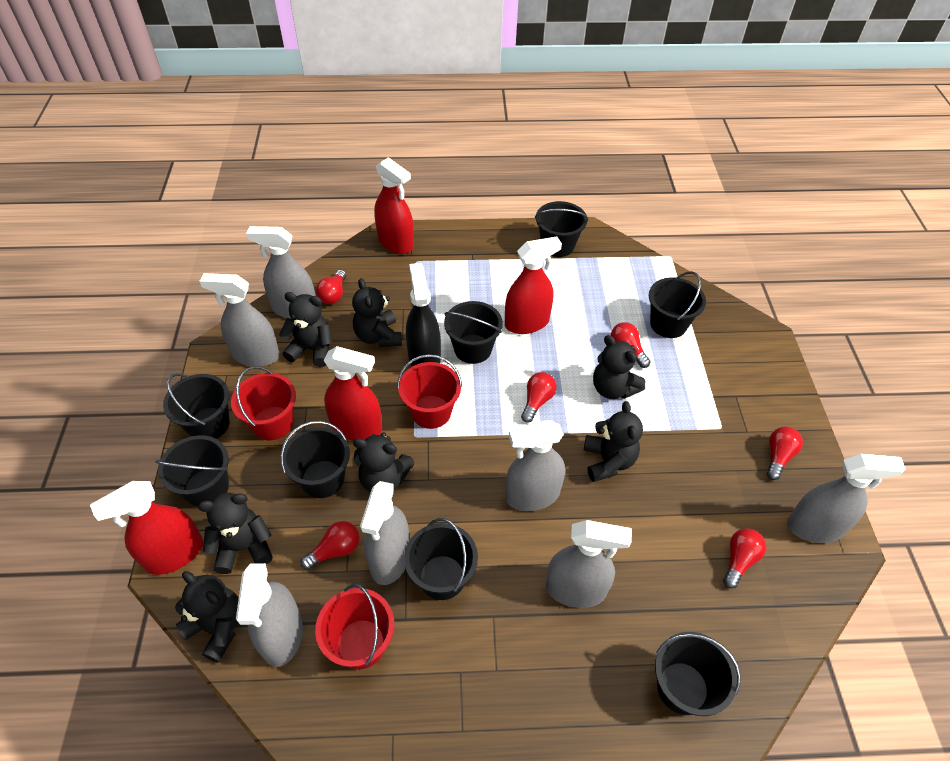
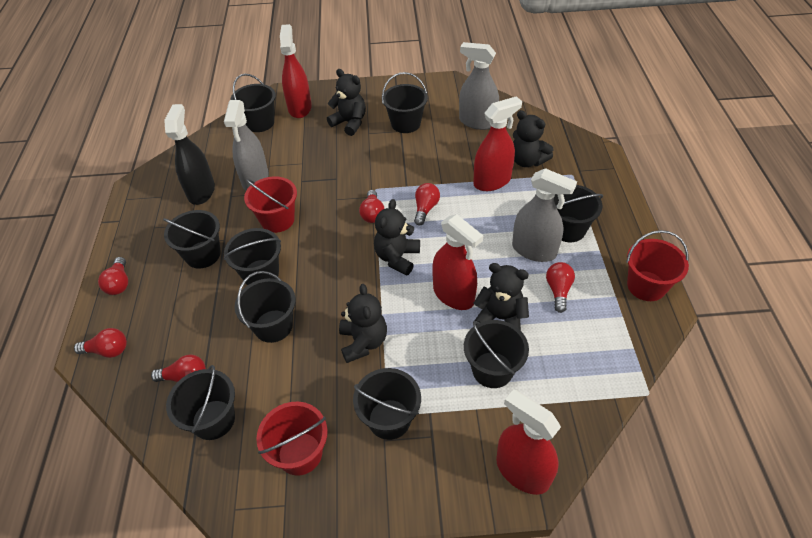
black bucket: [155,435,229,507] [163,373,230,439] [281,421,350,498] [404,518,478,600] [444,301,503,364] [535,201,588,257] [649,271,706,338] [655,632,741,716] = 8 -> [163,210,221,269] [166,365,235,440] [224,228,281,285] [230,74,276,132] [235,271,296,343] [353,368,421,440] [382,72,428,133] [464,320,529,388] [554,185,603,242] = 9
black teddy bear: [175,571,239,663] [198,493,273,574] [279,292,332,367] [352,278,402,347] [353,432,414,493] [584,401,643,482] [593,335,645,399] = 7 -> [327,69,366,136] [339,284,387,363] [374,199,420,276] [474,263,529,331] [513,110,553,167] = 5
grey spray bottle: [199,273,280,367] [236,563,303,667] [246,226,316,319] [360,481,410,585] [505,420,565,511] [546,520,632,608] [787,454,906,543] = 7 -> [224,100,269,190] [459,42,499,130] [512,168,577,262] = 3

